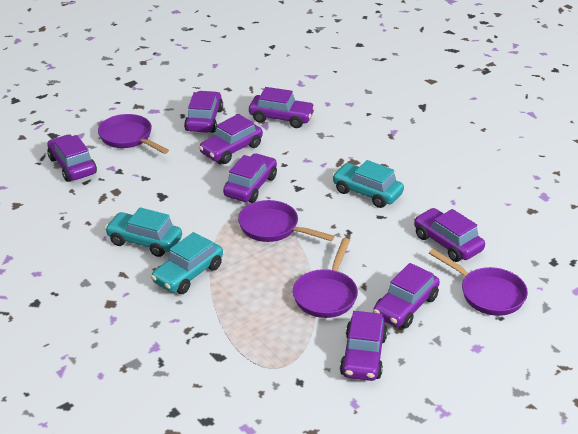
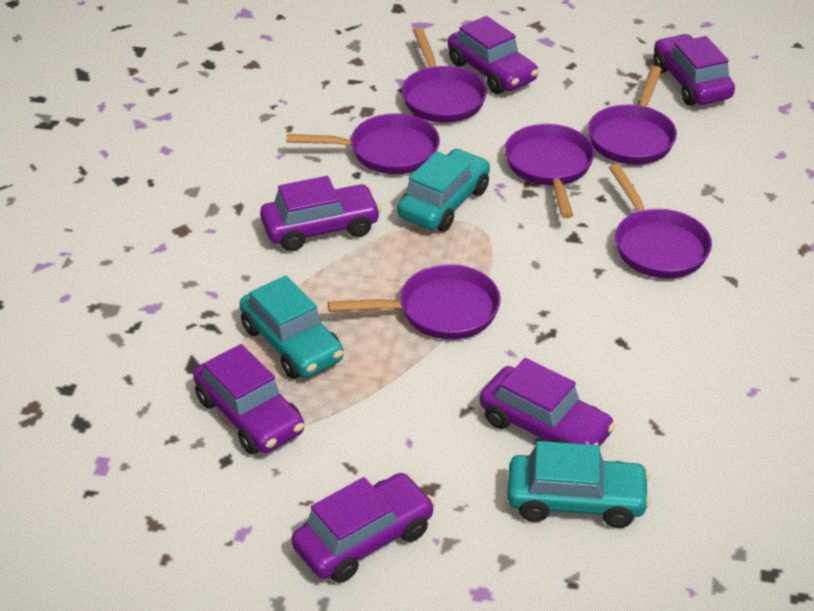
purple car: [47,134,97,182] [184,91,223,133] [199,114,263,164] [223,153,277,203] [249,87,315,128] [340,311,387,381] [373,263,440,328] [414,208,485,262] = 8 -> [193,344,304,455] [260,176,381,251] [292,473,435,583] [448,16,539,94] [480,358,616,446] [653,34,735,106] = 6
purple pan: [98,114,169,154] [238,200,334,242] [293,238,358,318] [429,249,528,316] = 4 -> [286,113,440,174] [328,264,501,340] [402,28,487,123] [505,124,595,218] [588,66,677,165] [609,164,712,278] = 6

